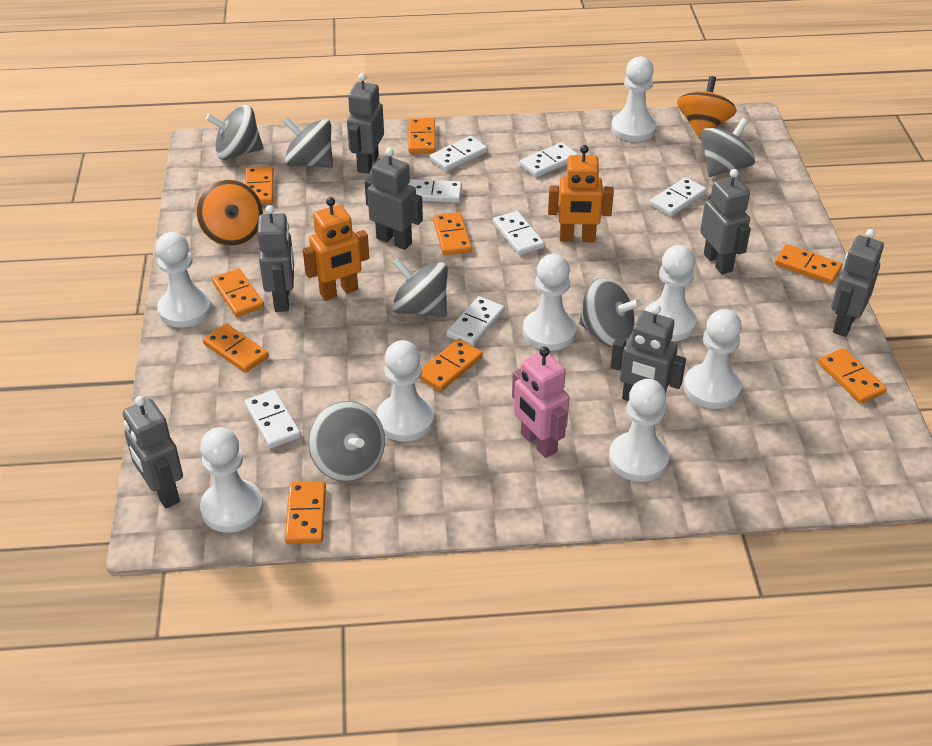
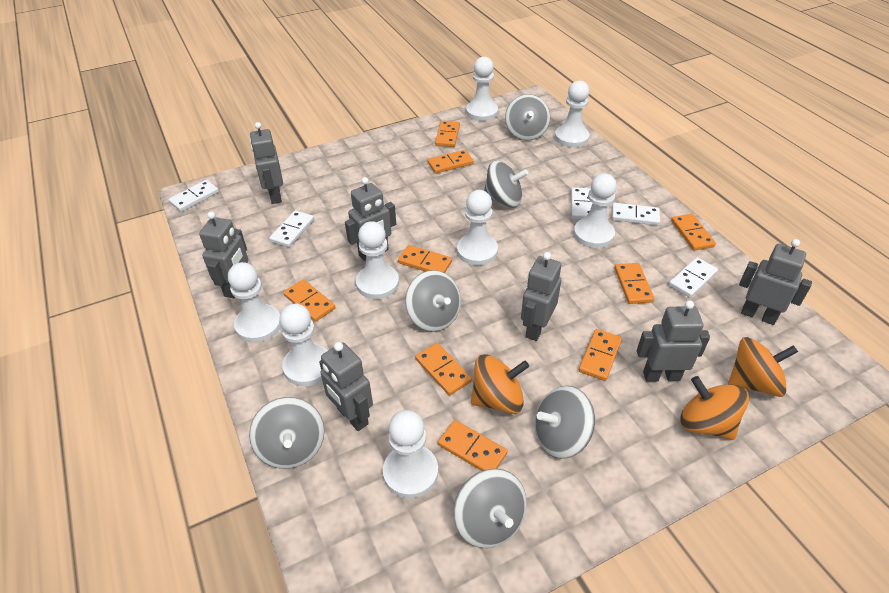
orange robot: [303,197,369,301] [548,145,614,242] = 2 -> none = 0
orange spinning top: [196,179,263,246] [677,76,737,139] = 2 -> [471,354,529,414] [681,376,749,440] [728,337,798,397] = 3
pink robot: [512,347,570,458] = 1 -> none = 0
white domino: [245,390,301,448] [409,179,462,203] [430,136,487,171] [446,296,505,346] [493,211,544,255] [520,142,578,177] [650,177,707,217] = 7 -> [168,180,219,212] [269,211,314,247] [571,187,592,219] [612,203,660,226] [669,257,718,298] = 5

